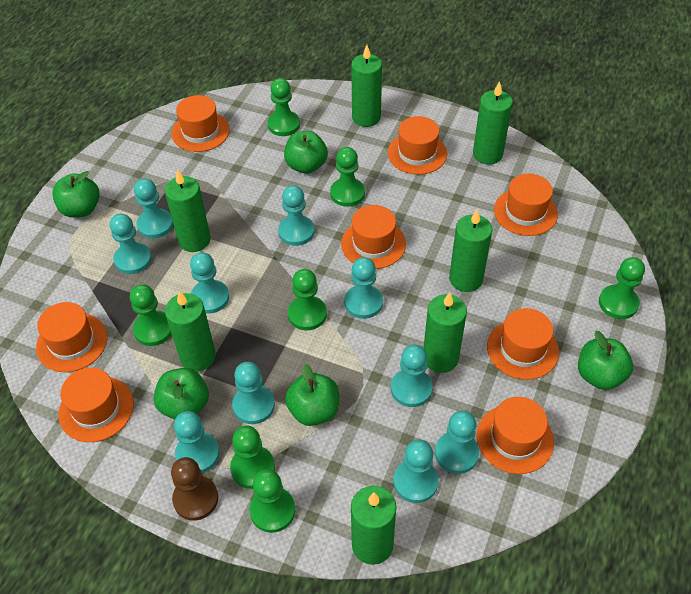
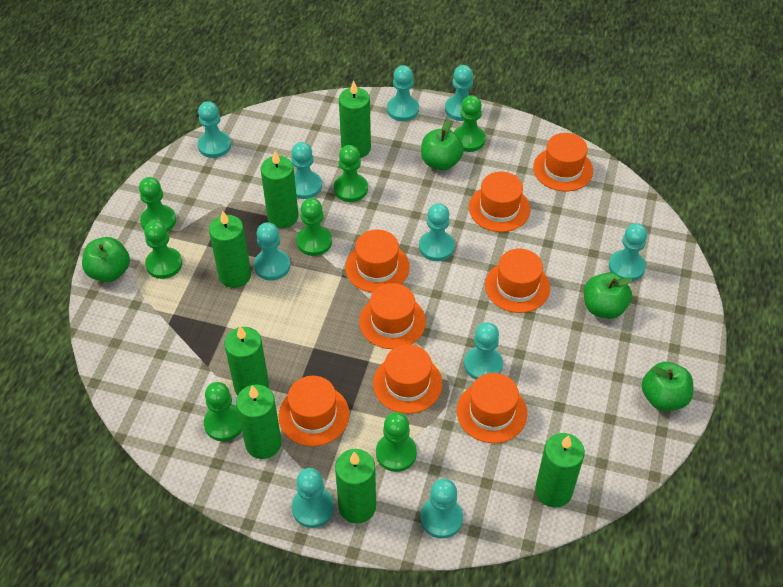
brown pawn: [171,457,218,521] = 1 -> none = 0
green apple: [52,171,100,218] [154,368,209,419] [284,131,328,174] [285,364,339,426] [578,331,633,390] = 5 -> [82,237,130,282] [421,120,464,170] [584,273,633,319] [642,362,693,411] = 4

